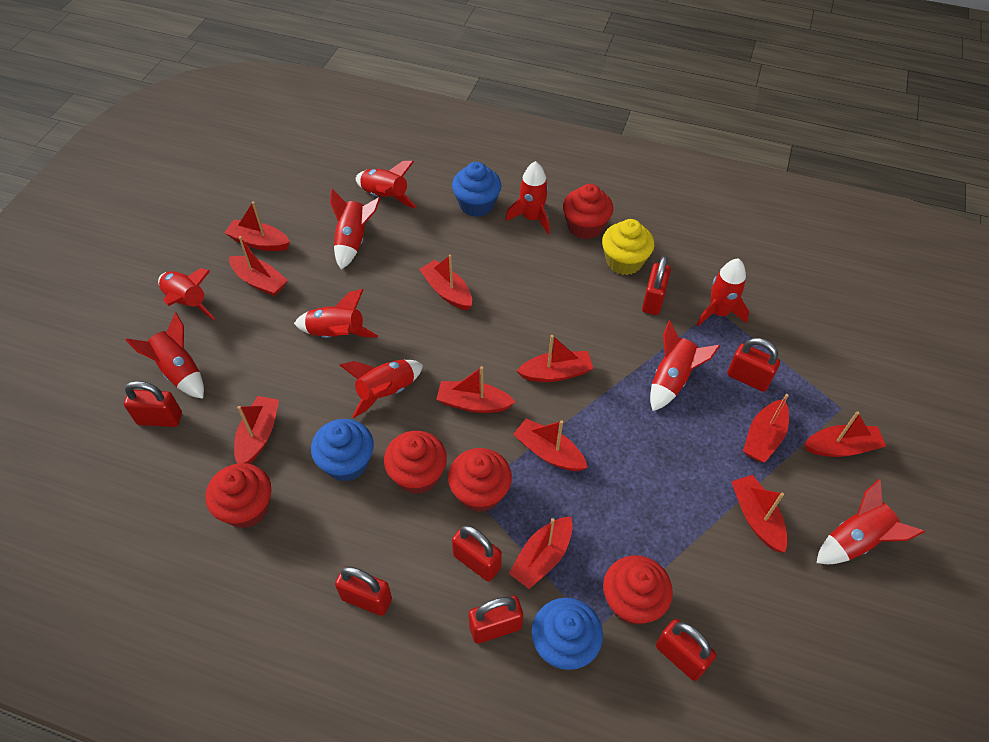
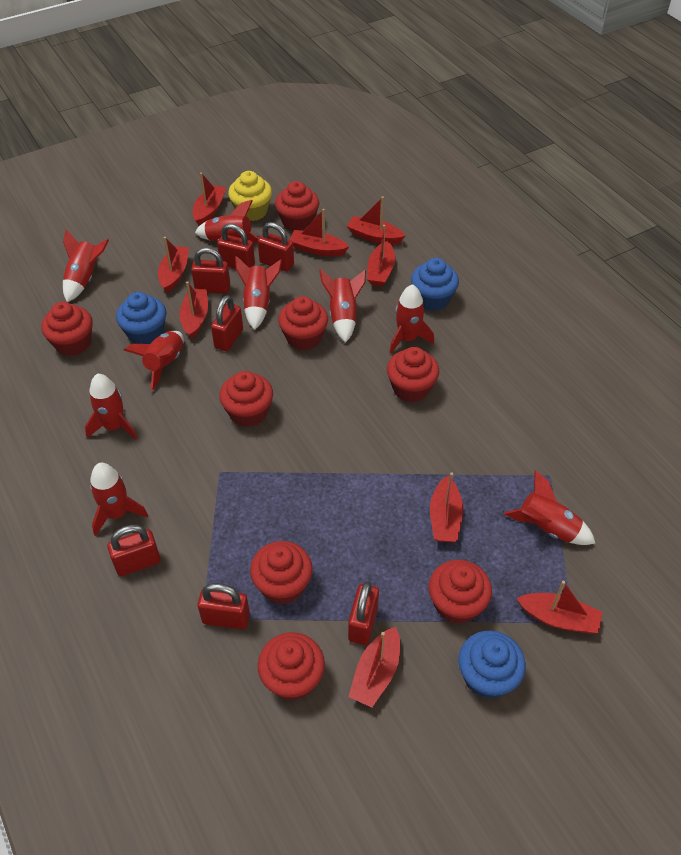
red boat: [224,201,290,251] [229,236,288,296] [234,396,279,464] [419,255,472,310] [436,366,515,413] [509,517,573,589] [513,419,588,471] [517,335,593,382] [731,475,788,553] [743,394,789,463] [804,411,886,457] = 11 -> [158,237,189,293] [179,281,208,339] [193,172,226,226] [289,209,349,256] [347,196,405,244] [349,627,400,708] [367,225,395,287] [430,472,463,543] [516,581,602,634] = 9
red cupcake: [206,463,271,528] [384,431,447,494] [448,448,512,512] [563,184,613,239] [603,555,673,625] = 5 -> [41,302,93,356] [219,371,273,427] [250,541,313,604] [258,632,325,701] [275,181,319,231] [278,296,328,350] [387,347,439,402] [428,560,492,624] = 8
red rocket: [126,312,204,399] [158,268,216,320] [294,289,378,338] [330,189,380,269] [339,360,423,418] [356,161,416,209] [505,161,550,234] [650,320,720,411] [697,258,749,326] [816,479,925,564] = 10 -> [63,229,109,302] [85,374,138,440] [90,463,148,536] [124,331,184,391] [195,200,258,243] [235,256,282,330] [319,269,366,343] [389,284,434,354] [504,470,595,545] = 9

